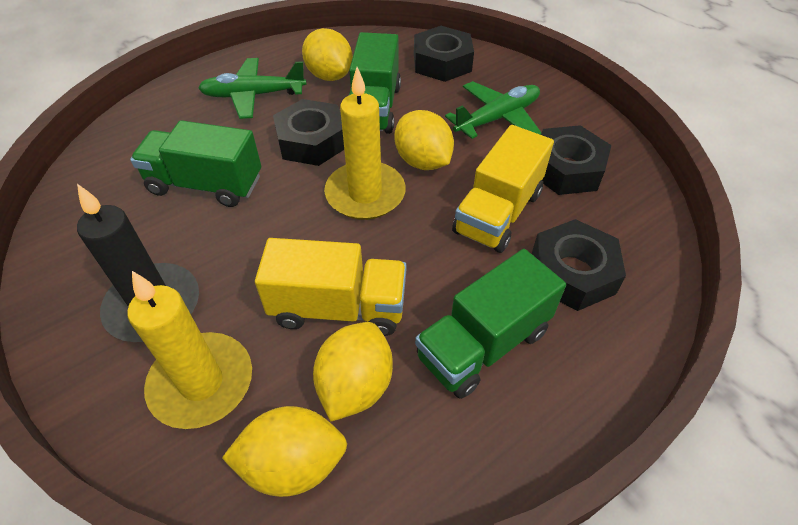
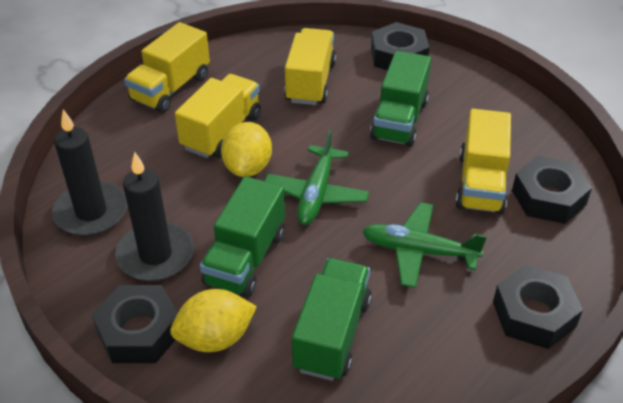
black candle: [77,184,199,342] = 1 -> [52,109,128,236] [115,152,194,281] = 2
yellow candle: [127,271,252,429] [324,67,406,220] = 2 -> none = 0
yellow lemon: [222,406,347,497] [302,28,353,81] [313,322,393,421] [394,110,454,170] = 4 -> [170,289,257,352] [221,122,272,177] = 2
yellow truck: [255,238,406,336] [452,125,554,253] = 2 -> [124,22,210,113] [175,74,261,158] [284,28,336,105] [456,109,511,214] = 4

